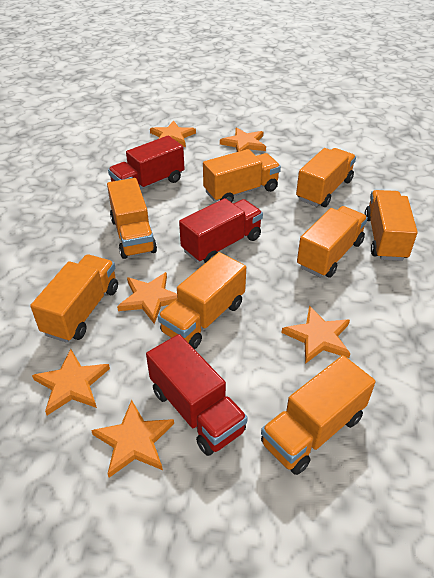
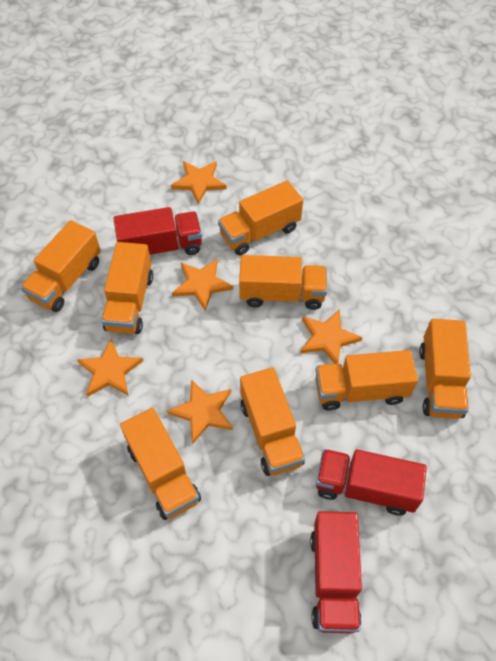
orange star: [32,349,110,416] [91,400,174,478] [117,272,178,324] [150,120,196,147] [220,127,266,152] [282,306,350,364] = 6 -> [77,339,143,397] [167,379,233,444] [171,161,227,204] [172,259,233,311] [300,309,363,364] = 5

